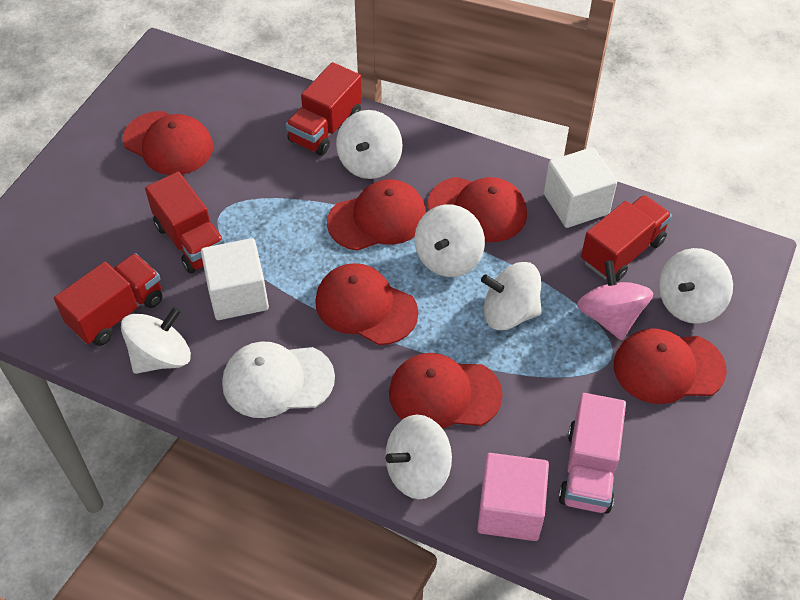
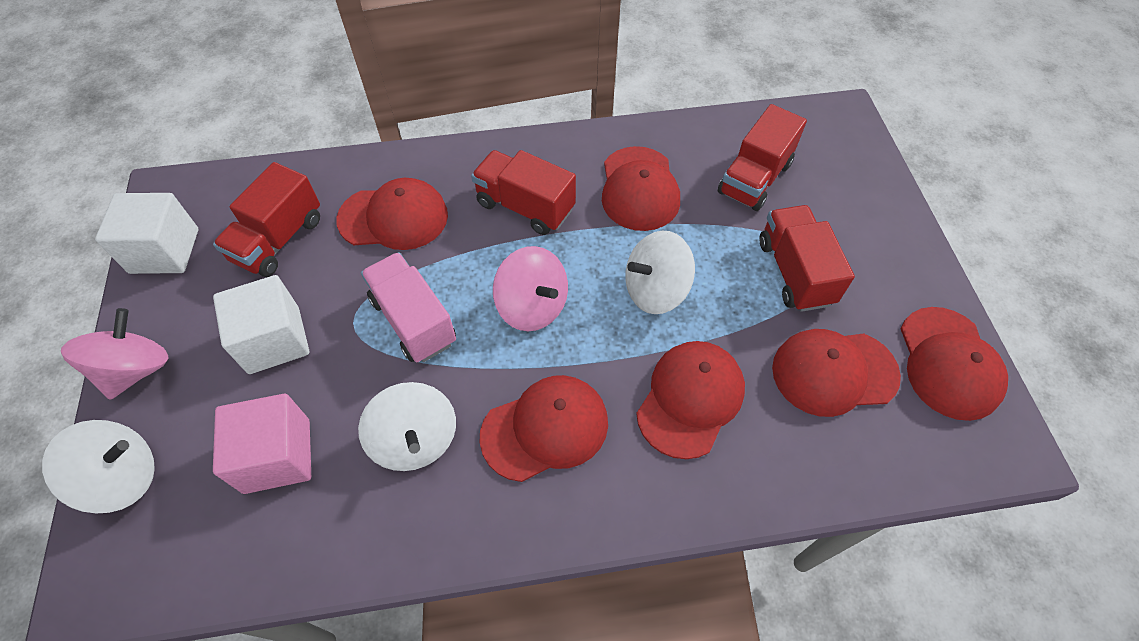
pink spinning top: [577,260,653,340] = 1 -> [61,308,169,400] [493,246,568,331] = 2
white cap: [222,342,335,418] = 1 -> none = 0
white spinning top: [121,306,191,374] [336,110,403,179] [385,415,452,499] [415,204,485,277] [481,262,542,330] [659,248,733,324] = 6 -> [42,420,155,513] [358,382,456,471] [625,231,695,314] = 3

